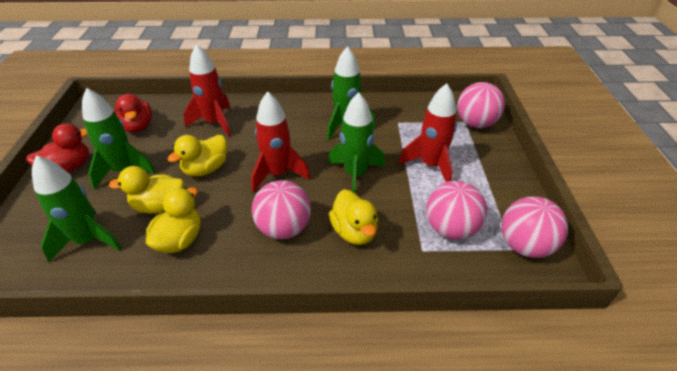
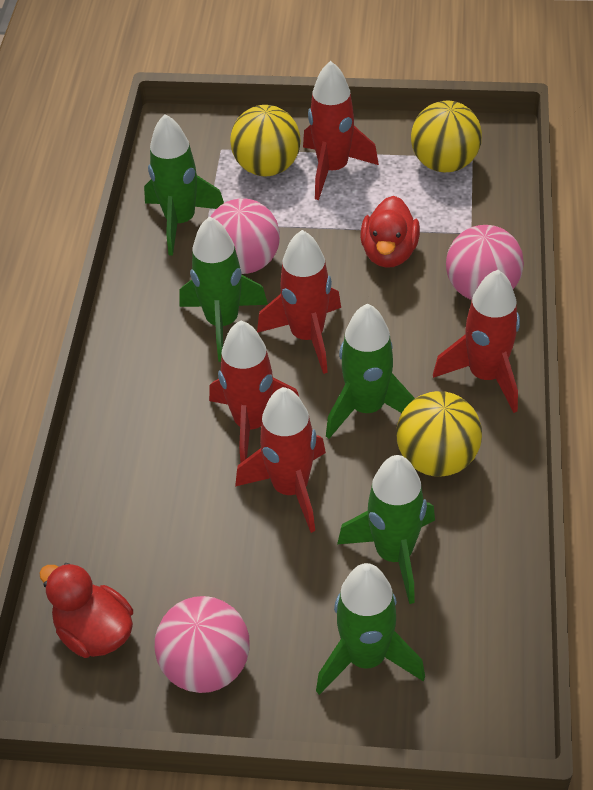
green rocket: [32,155,122,263] [82,88,156,190] [327,46,376,140] [328,92,385,193] = 4 -> [144,114,224,256] [179,216,268,362] [316,563,425,695] [326,303,415,439] [337,455,435,604] = 5
pink ball: [252,180,311,239] [426,181,487,240] [457,82,505,128] [501,196,568,258] = 4 -> [155,596,250,693] [210,198,280,274] [446,225,524,300] = 3
red rocket: [184,44,231,137] [251,91,310,192] [399,83,457,182] = 3 -> [209,320,299,463] [235,387,326,533] [257,230,341,374] [303,61,379,200] [433,270,520,413] = 5
yellow ball: none = 0 -> [230,105,301,176] [397,391,482,477] [411,100,482,172] = 3
yellow duck: [109,166,184,214] [146,187,200,253] [168,135,227,177] [329,189,378,245] = 4 -> none = 0

